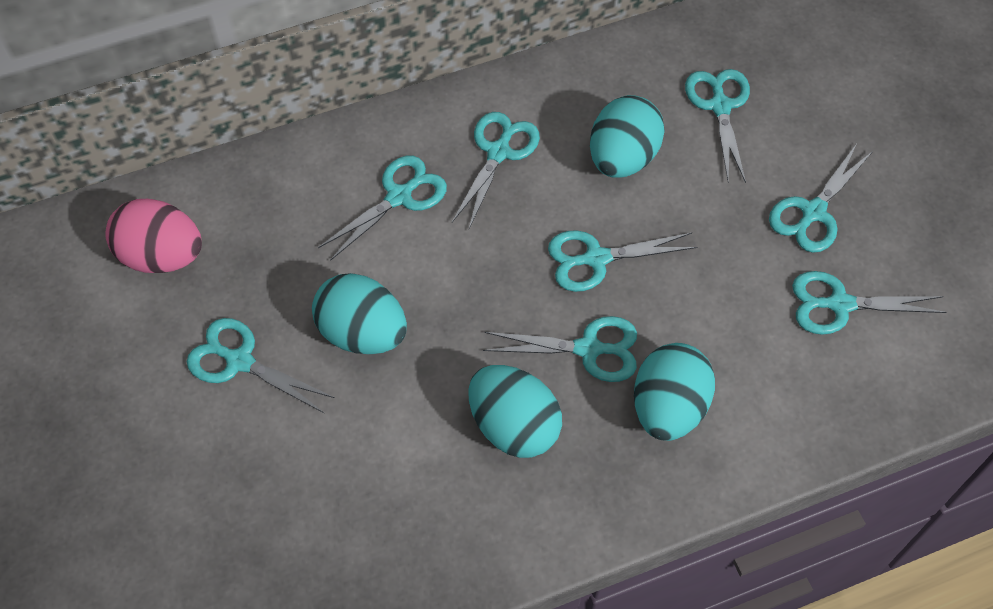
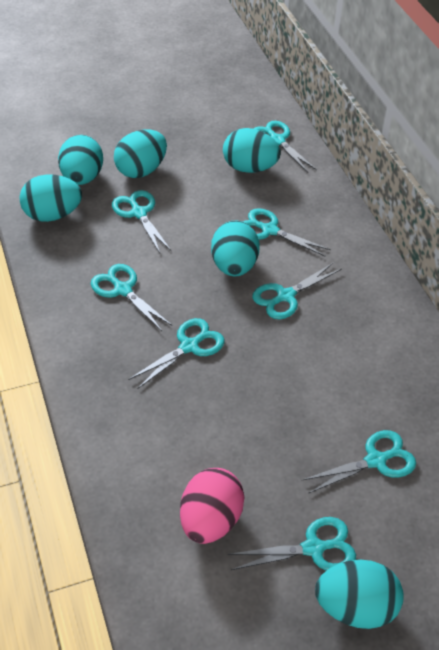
turquoise egg: [312,273,407,354] [468,365,562,458] [590,95,665,178] [634,343,715,441] = 4 -> [19,175,82,222] [58,135,103,185] [114,129,167,178] [211,221,259,276] [223,128,281,173] [315,560,404,629] = 6

